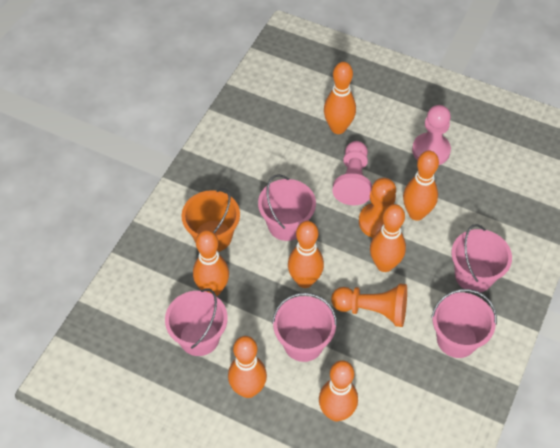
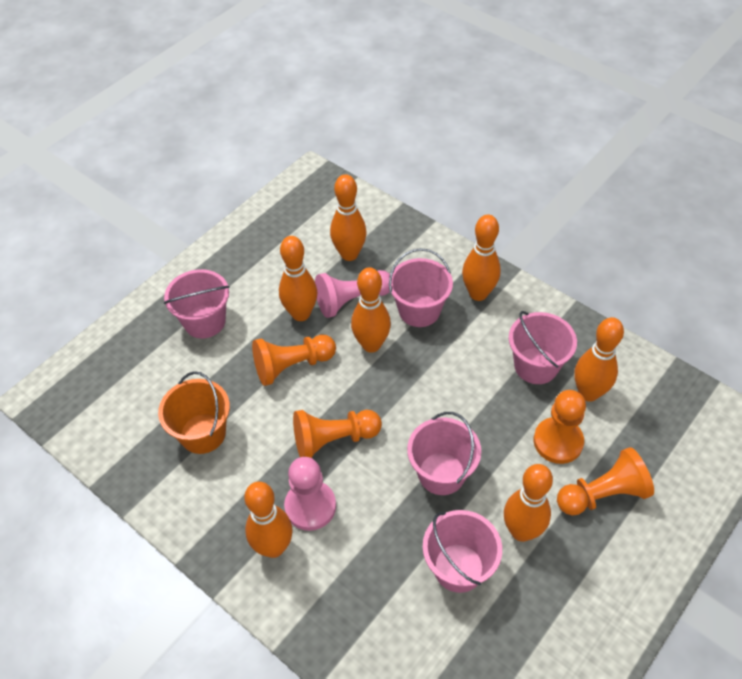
orange pawn: [331,283,407,327] [359,178,396,238] = 2 -> [252,335,336,386] [293,410,382,458] [534,390,586,464] [557,447,654,516] = 4

